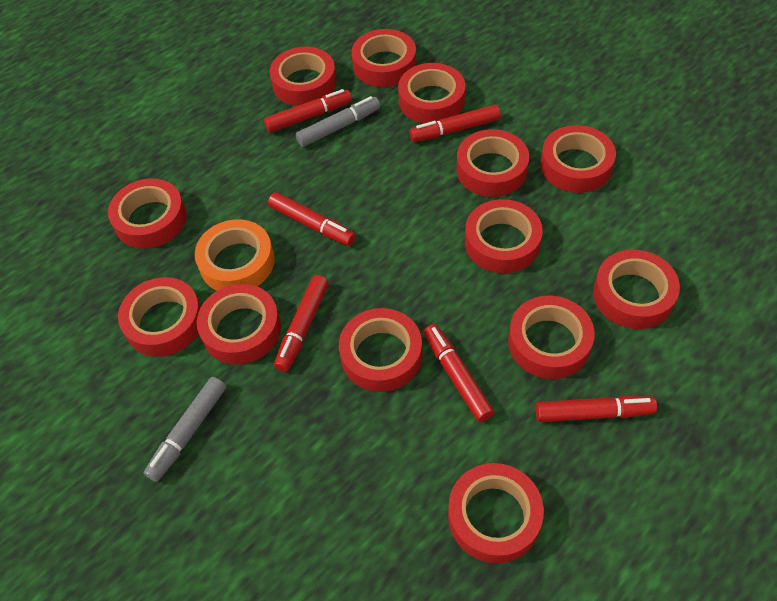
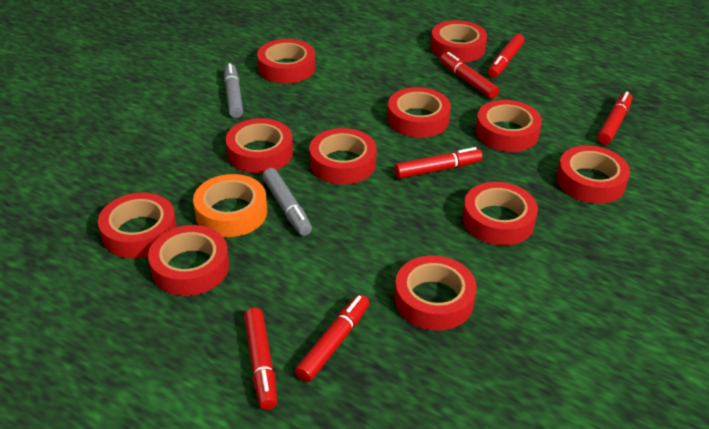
red tape: [108,178,187,249] [118,277,201,357] [197,284,281,364] [269,47,336,106] [339,308,422,392] [352,29,416,87] [398,63,465,124] [448,463,544,564] [456,129,529,197] [465,199,543,273] [508,296,595,379] [540,125,616,193] [593,250,680,329] = 13 -> [98,192,177,259] [148,225,229,296] [226,118,293,173] [257,39,315,84] [309,128,376,184] [387,87,451,138] [394,255,477,331] [431,20,487,62] [462,182,538,246] [475,100,542,152] [556,145,630,204] = 11

